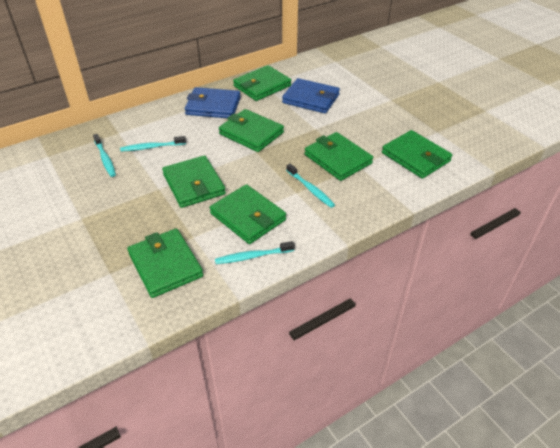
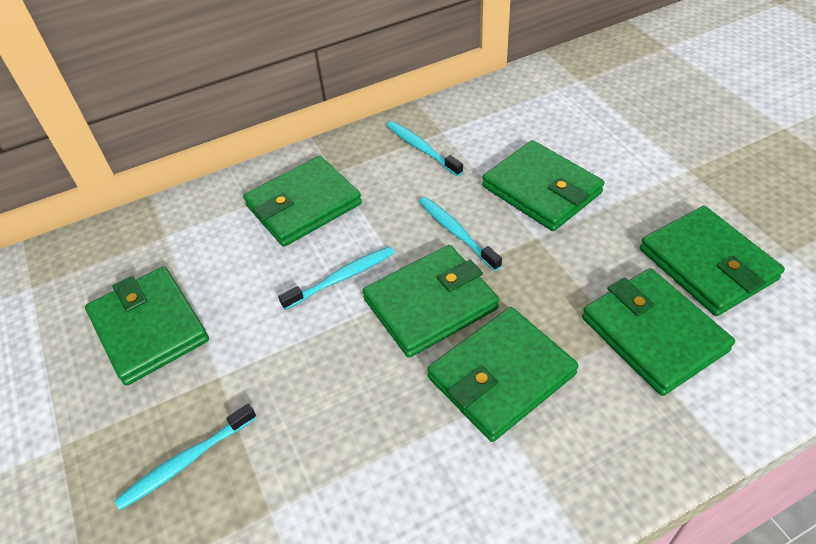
blue wallet: [185,87,241,118] [282,78,340,113] = 2 -> none = 0

